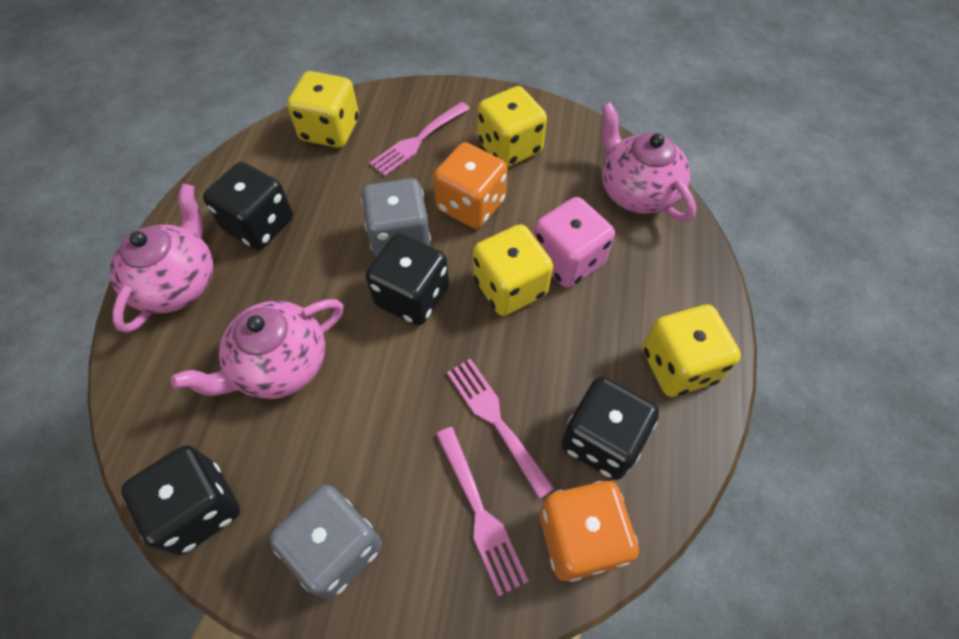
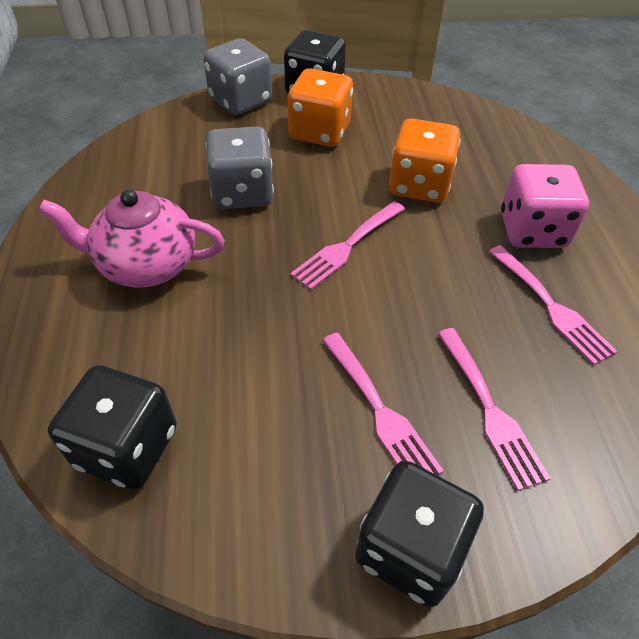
black dice: [121,445,240,556] [203,162,293,250] [366,233,449,326] [561,377,659,480] = 4 -> [48,365,177,490] [284,30,346,94] [355,461,484,607] = 3
pink fork: [370,102,470,176] [436,427,529,596] [447,359,555,499] = 3 -> [290,201,405,290] [322,333,444,475] [437,328,551,491] [489,245,617,366] = 4
pink teapot: [110,183,214,333] [171,299,344,399] [601,102,696,222] = 3 -> [38,190,225,288] = 1
yellow dice: [287,71,359,148] [473,224,553,316] [478,86,547,168] [642,305,741,397] = 4 -> none = 0

